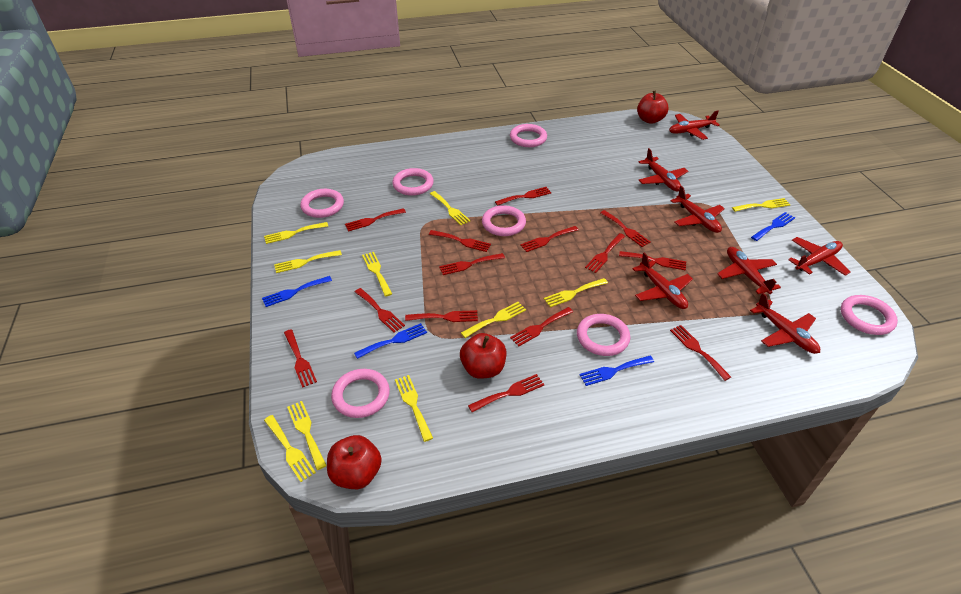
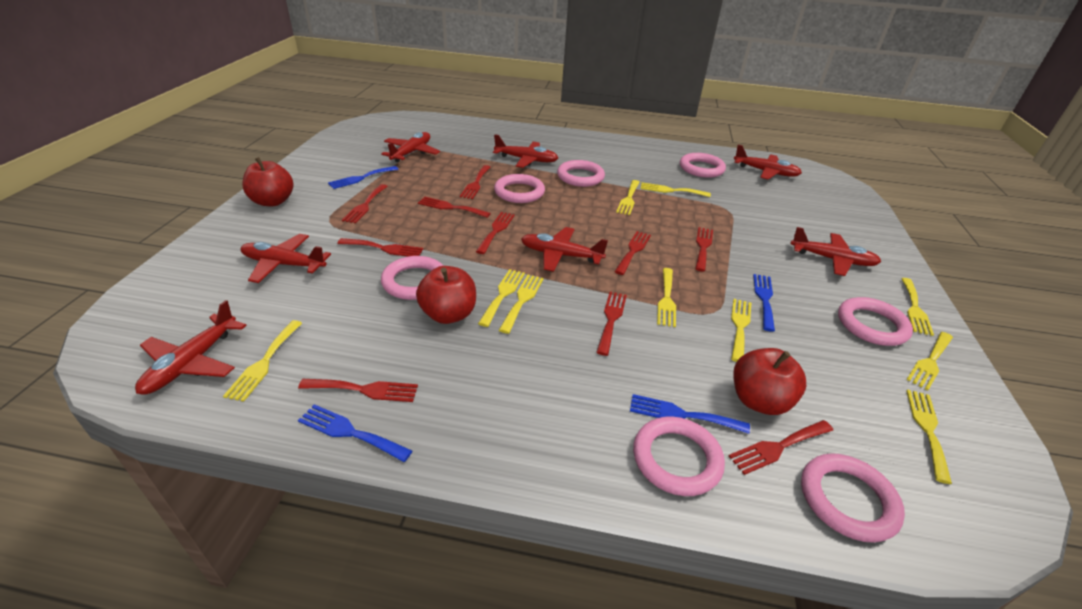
red fork: [284,329,317,388] [345,208,406,232] [355,288,405,333] [405,310,478,322] [429,230,491,252] [439,253,505,275] [468,374,544,412] [495,187,551,206] [510,307,573,346] [520,226,579,252] [585,233,625,273] [600,210,651,247] [619,251,686,270] [670,325,731,381] = 14 -> [298,379,418,402] [337,238,423,257] [342,184,388,223] [418,197,491,218] [460,165,490,199] [476,212,515,254] [596,292,627,356] [615,231,651,275] [695,227,713,272] [729,420,833,475] = 10

